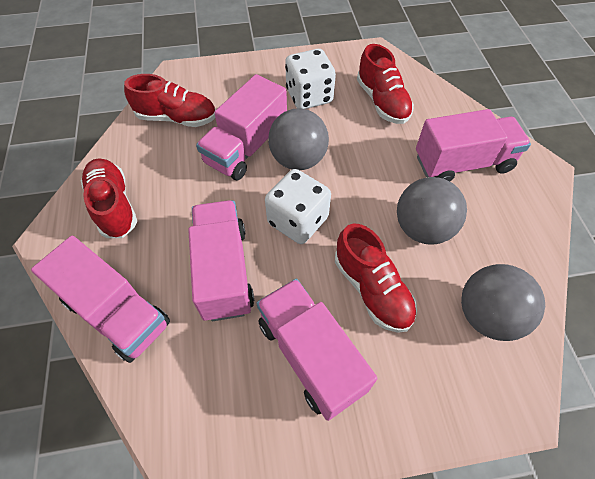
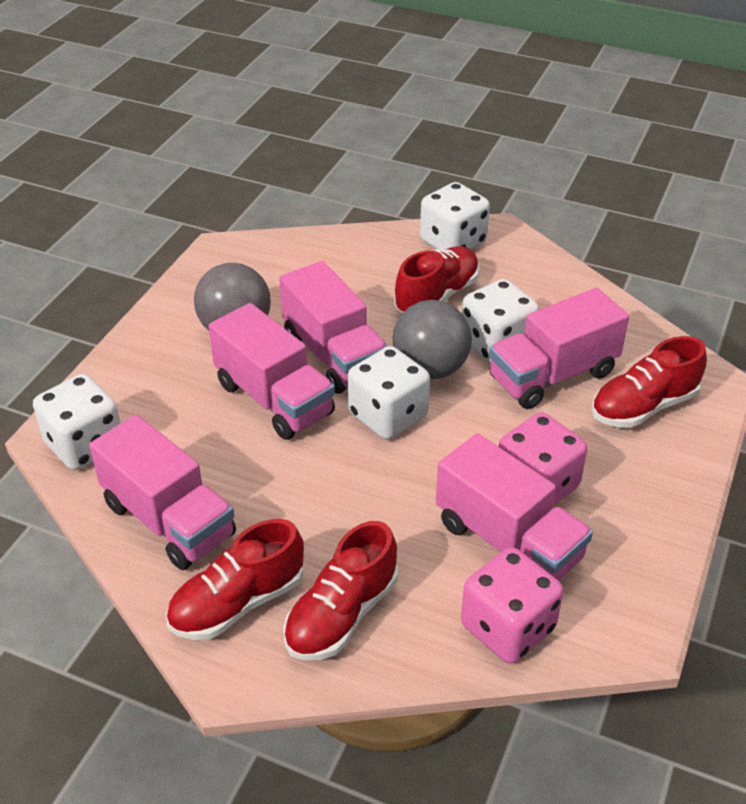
grey ball: [268,108,329,170] [397,177,467,245] [461,264,545,341] = 3 -> [194,263,271,330] [392,300,472,379] = 2
pink dice: none = 0 -> [461,547,563,663] [499,413,587,506] = 2
white dice: [265,169,331,244] [285,49,336,109] = 2 -> [33,374,121,470] [348,346,430,440] [420,182,490,250] [462,279,539,364] = 4

